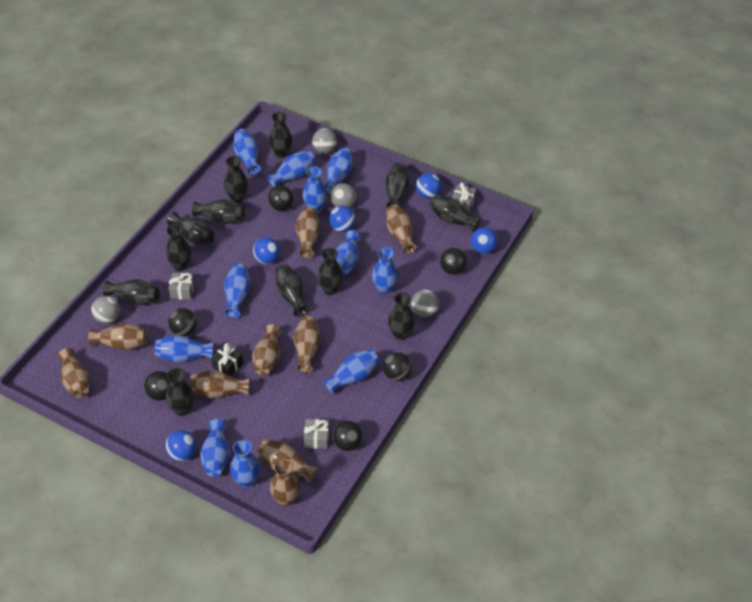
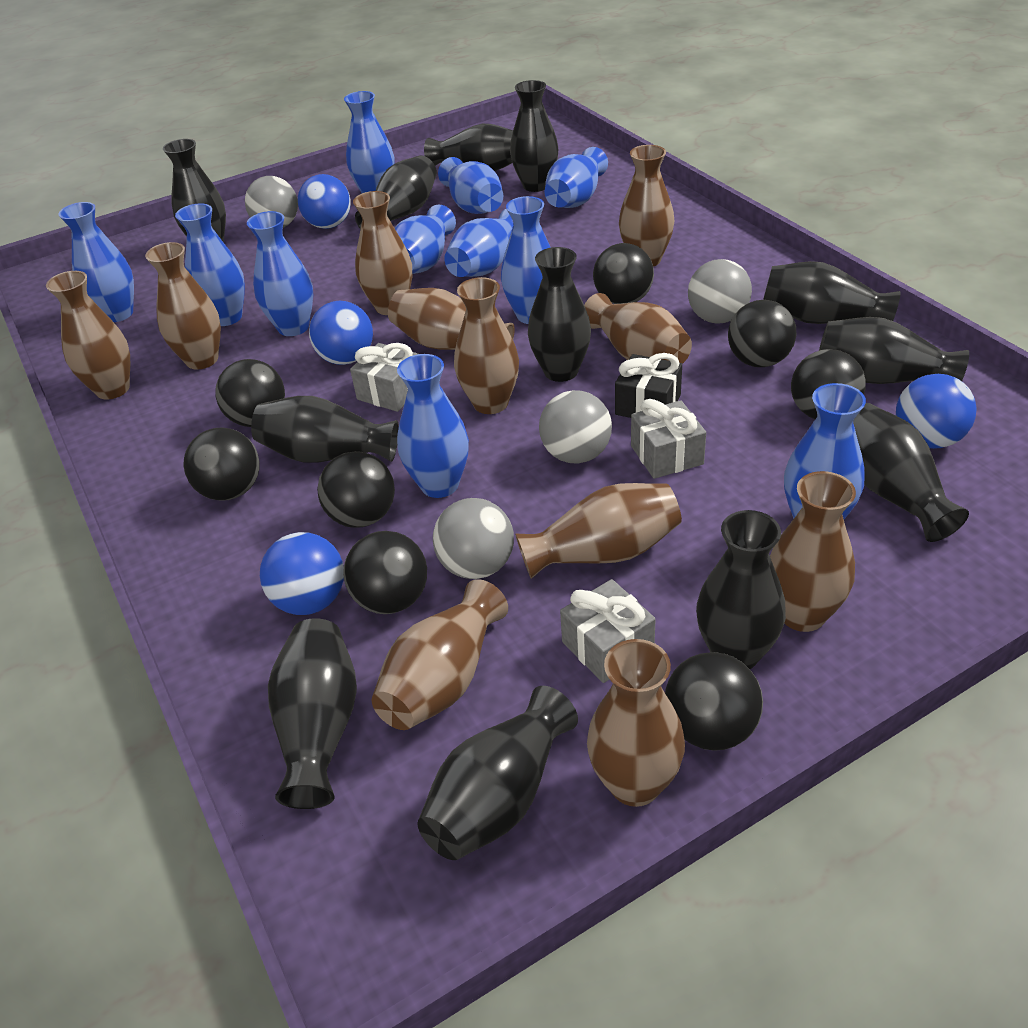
black ball: [144,371,170,400] [168,308,197,336] [268,185,293,211] [332,421,362,451] [383,352,412,381] [440,248,467,275] = 6 -> [184,427,260,501] [215,359,285,427] [317,451,395,528] [343,531,427,614] [593,243,654,304] [665,652,763,751] [728,300,796,367] [791,349,866,419] = 8
blue ball: [166,430,196,461] [253,237,280,264] [329,206,355,232] [416,173,441,198] [471,227,497,254] = 5 -> [260,532,344,615] [298,174,351,229] [309,301,373,365] [896,374,977,449] = 4
brown vase: [58,348,90,398] [88,323,148,350] [190,370,249,398] [252,324,281,375] [257,439,318,483] [270,459,300,507] [294,316,321,373] [296,207,321,258] [386,204,417,254] = 9 -> [46,271,130,400] [145,242,221,369] [353,191,412,315] [372,579,508,730] [388,288,515,350] [454,277,519,414] [515,483,682,579] [584,293,692,364] [587,639,685,807] [619,145,674,267] [770,471,856,632] = 11

